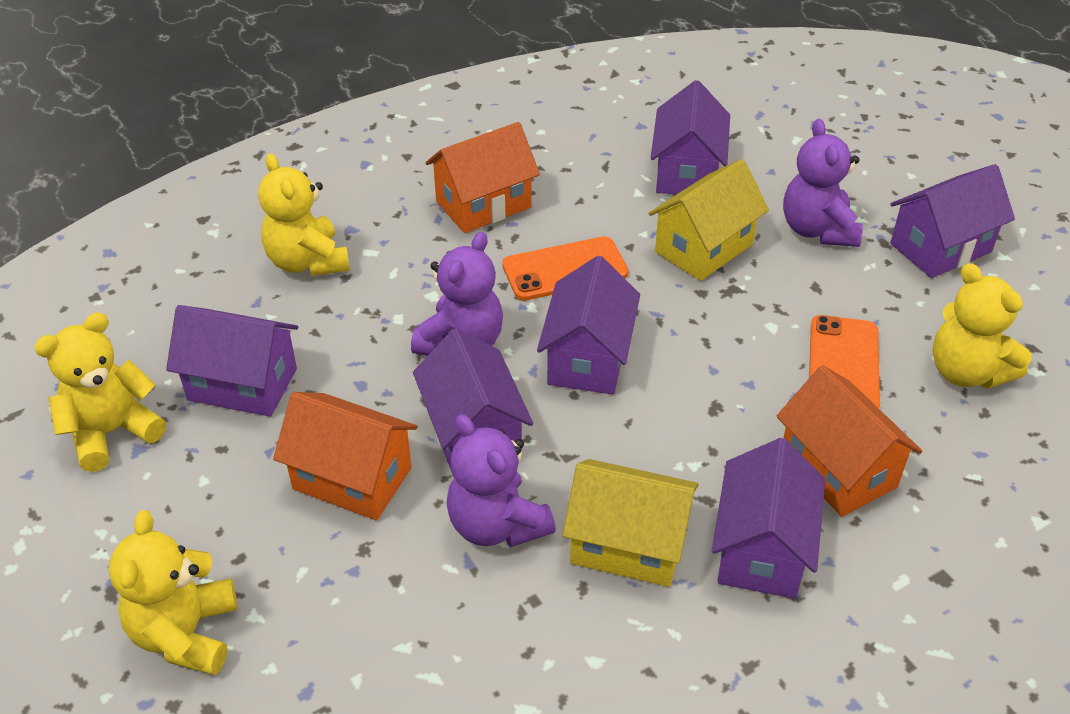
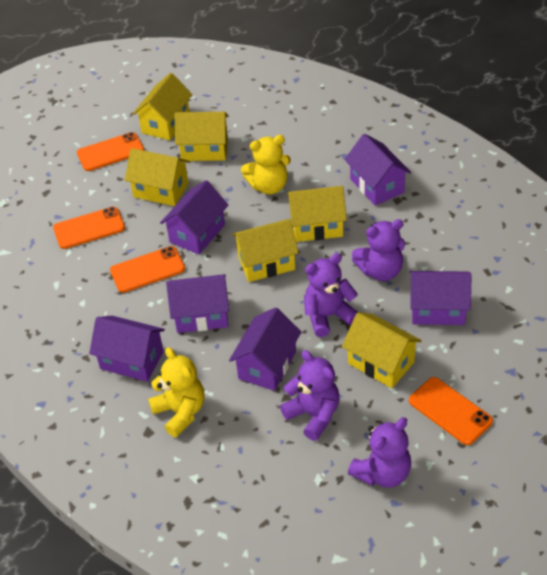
orange house: [273,392,418,520] [425,122,540,233] [776,365,922,517] = 3 -> none = 0
orange phone: [502,236,629,301] [809,315,880,408] = 2 -> [53,207,125,249] [77,132,144,171] [110,246,185,293] [409,377,493,445] = 4
purple teddy bear: [411,232,503,356] [446,414,556,547] [783,119,863,247] = 3 -> [280,350,340,441] [304,253,358,337] [348,418,411,488] [352,219,405,281] = 4
yellow house: [563,459,698,587] [648,159,769,281] = 2 -> [125,148,190,206] [133,73,192,141] [175,112,229,161] [232,219,299,282] [287,186,347,242] [342,312,422,388] = 6
yellow teddy bear: [34,313,166,472] [109,510,237,675] [258,153,350,276] [932,263,1032,389] = 4 -> [148,347,205,438] [241,135,291,195] = 2

